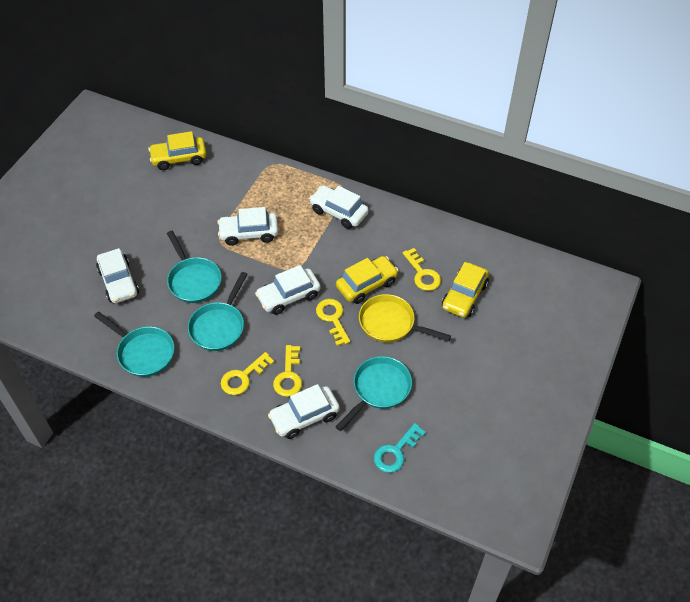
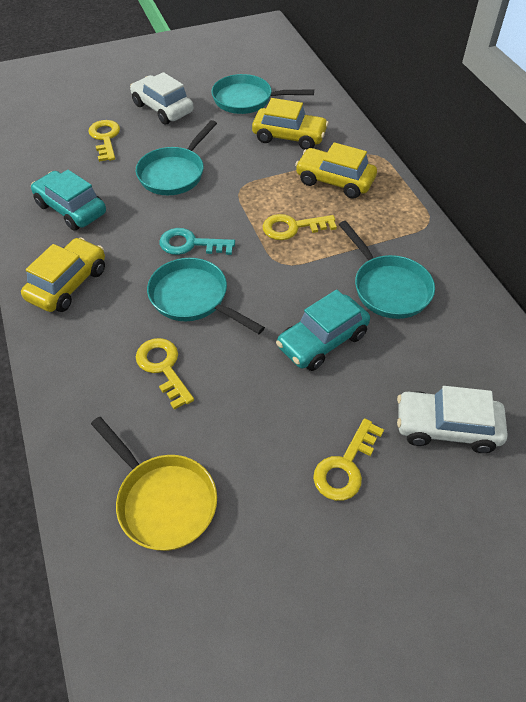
turquoise car: none = 0 -> [31,170,106,231] [276,290,370,371] = 2
white car: [96,248,139,303] [218,207,278,246] [255,265,321,315] [268,384,340,439] [309,185,369,229] = 5 -> [130,72,194,125] [397,386,508,453] = 2

